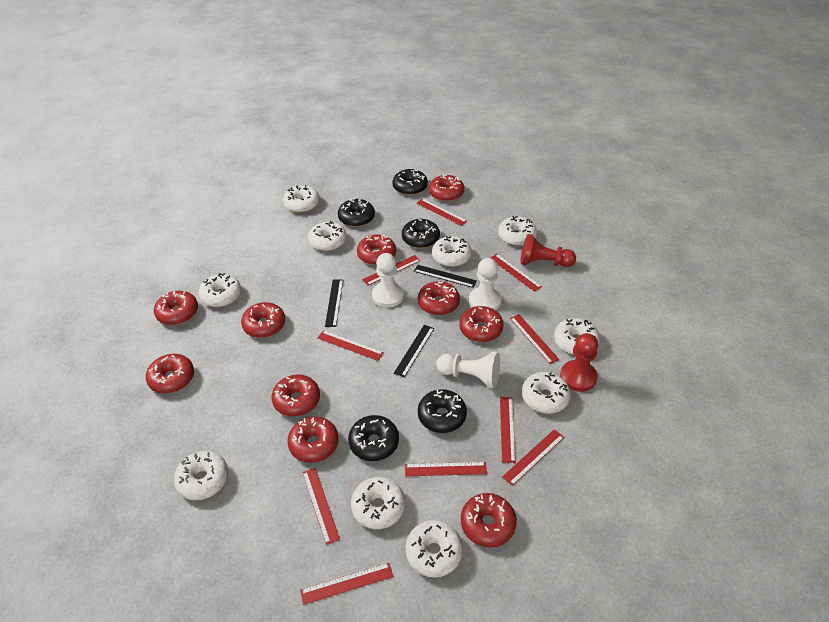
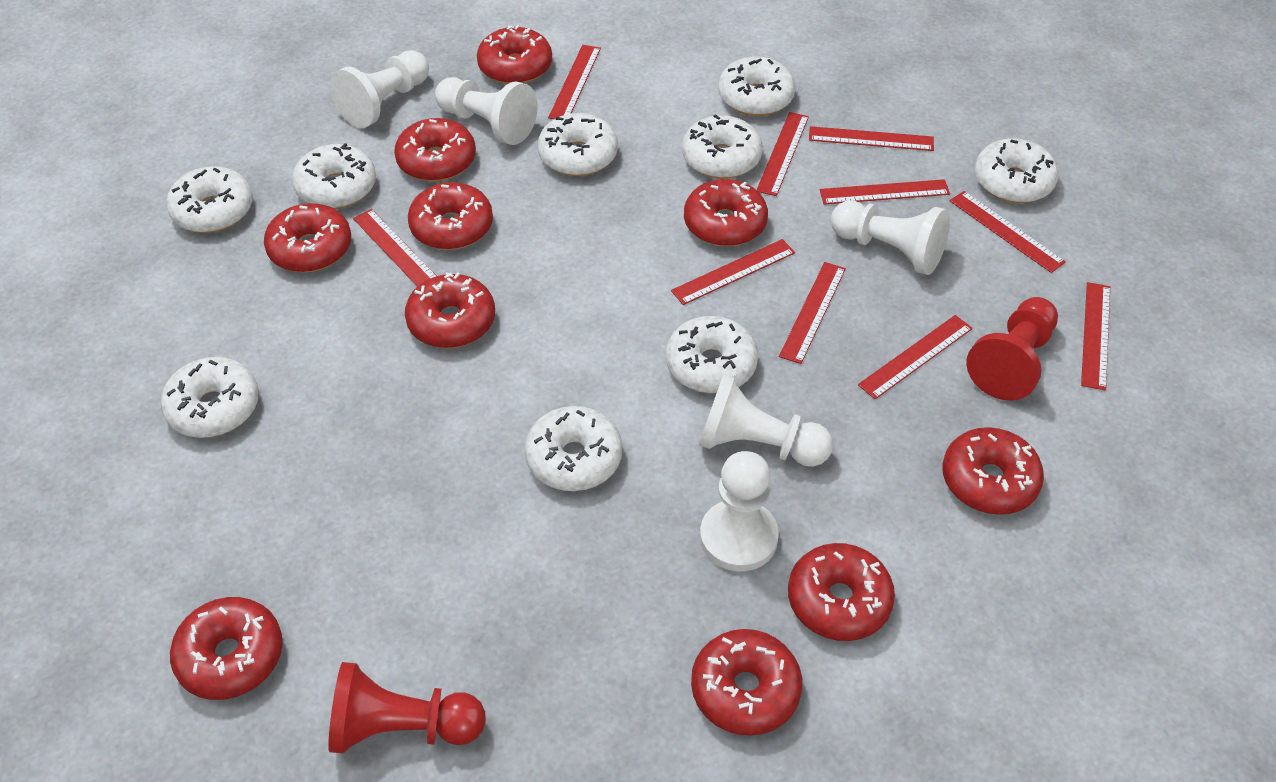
black donut: [338,198,375,227] [348,415,399,461] [392,169,428,195] [402,219,440,248] [418,389,467,433] = 5 -> none = 0
black ruler: [325,280,343,327] [394,325,434,377] [414,265,477,288] = 3 -> none = 0
white donut: [174,451,228,500] [198,273,241,307] [283,185,320,213] [308,221,347,251] [351,477,405,529] [405,520,463,578] [432,236,472,267] [498,216,537,246] [522,372,571,414] [554,318,600,355] = 10 -> [161,357,259,438] [166,166,253,233] [292,143,376,209] [525,406,622,491] [538,113,618,176] [666,316,758,394] [682,114,763,179] [718,57,796,116] [974,138,1059,203] = 9
white pawn: [372,253,404,308] [436,351,500,389] [469,258,502,310] = 3 -> [330,50,429,128] [435,77,538,145] [699,375,833,467] [700,451,779,572] [831,201,950,275] = 5

